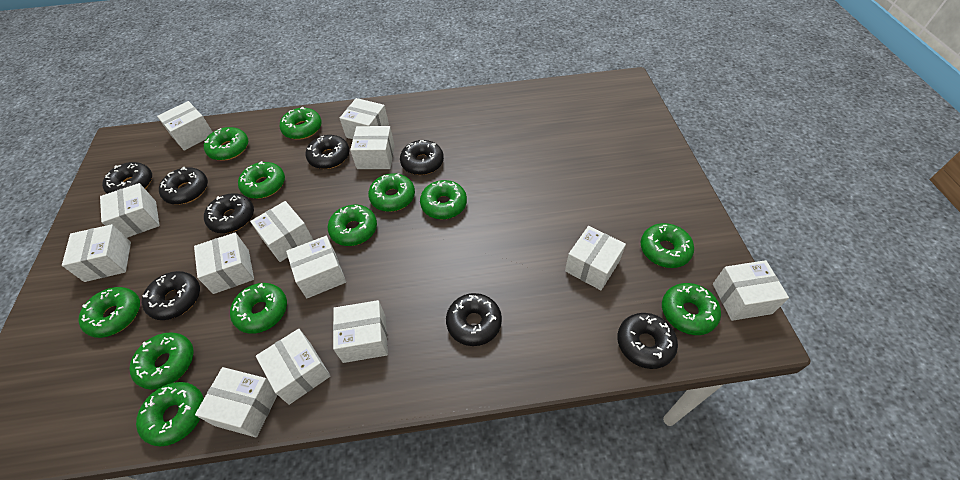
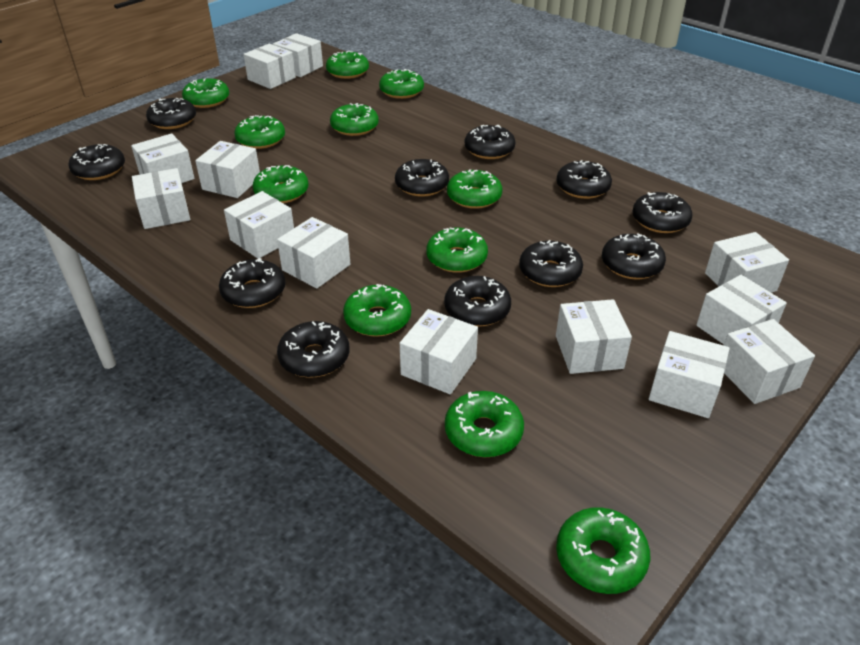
black donut: [102,162,152,194] [142,271,200,320] [159,167,208,205] [204,193,254,233] [306,135,350,169] [400,140,444,175] [446,293,502,346] [617,313,678,369] = 8 -> [68,144,125,180] [146,98,196,129] [219,258,285,308] [277,321,349,378] [395,159,449,197] [444,276,511,327] [465,125,515,159] [519,240,583,287] [556,160,612,199] [602,234,666,279] [632,192,692,233] = 11
green donut: [78,287,140,338] [129,332,194,390] [136,382,204,446] [204,127,248,160] [230,283,287,334] [238,161,285,199] [280,107,322,140] [328,205,377,246] [368,173,415,212] [420,180,467,219] [640,223,694,268] [662,283,721,335] = 12 -> [182,78,229,108] [234,115,285,149] [253,165,309,203] [326,51,369,79] [330,103,379,136] [343,284,411,337] [379,69,424,99] [426,228,488,273] [445,391,524,457] [447,169,502,209] [556,507,650,594] = 11

